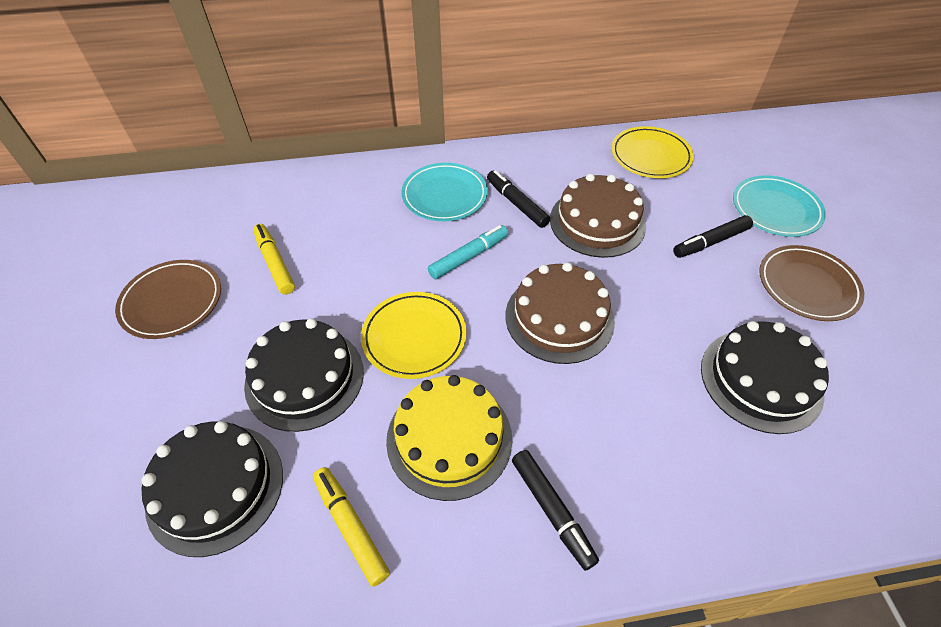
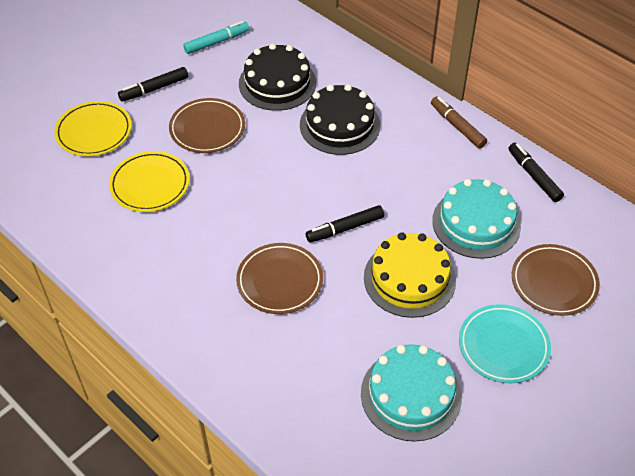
black cake: [141,421,283,557] [244,318,364,432] [701,321,829,434] = 3 -> [239,43,316,111] [300,84,380,155] = 2
brown cake: [505,262,615,364] [550,173,646,258] = 2 -> none = 0
brown marker: none = 0 -> [431,96,487,148] = 1
brown plate: [115,260,221,339] [759,245,864,321] = 2 -> [169,98,245,153] [236,243,323,314] [512,244,600,316] = 3
turquoise cake: none = 0 -> [361,344,462,442] [432,179,521,259] = 2
turquoise plate: [401,163,488,221] [733,175,826,237] = 2 -> [459,304,551,383] = 1
yellow marker: [253,224,295,294] [313,467,390,587] = 2 -> none = 0

